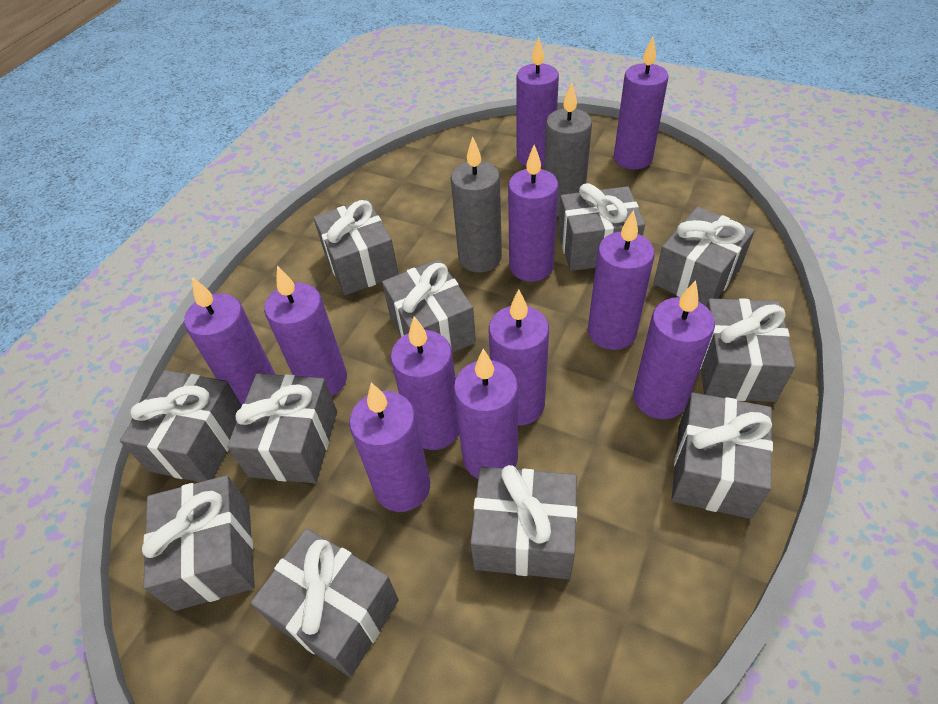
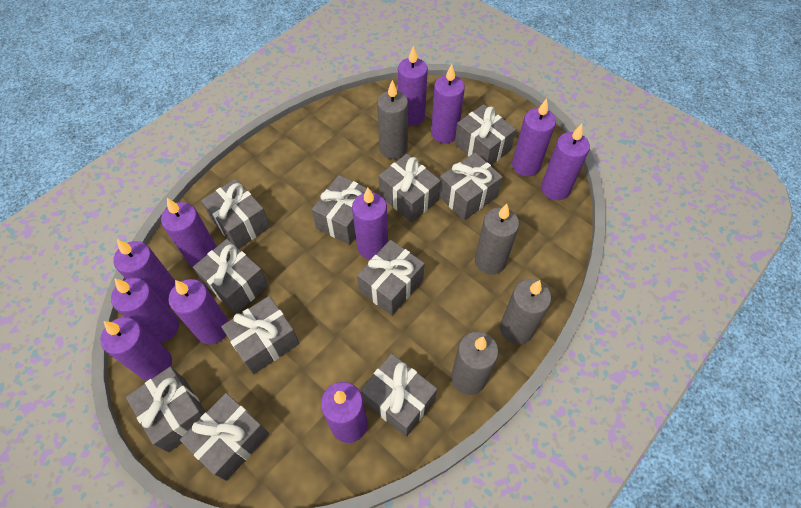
grey candle: [451,137,502,273] [544,82,592,217] = 2 -> [377,80,408,159] [451,332,499,395] [475,204,519,275] [500,279,551,344] = 4

